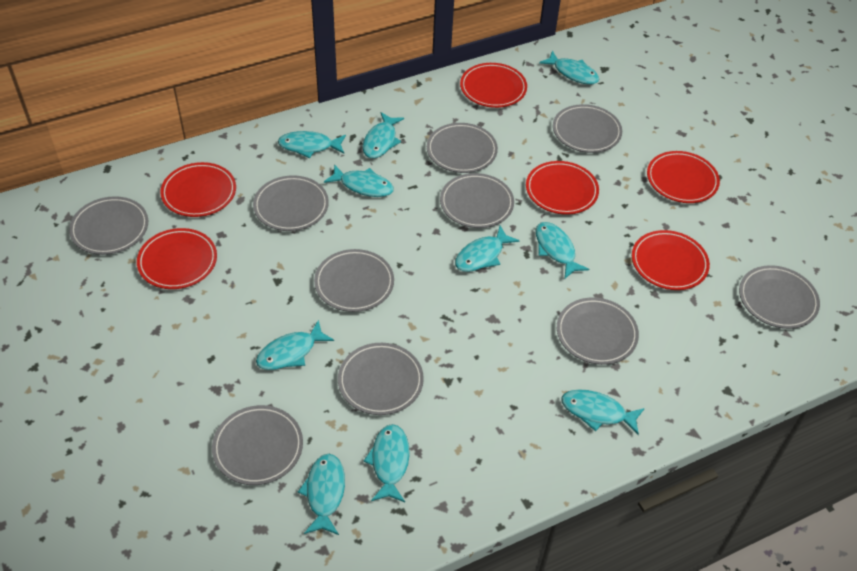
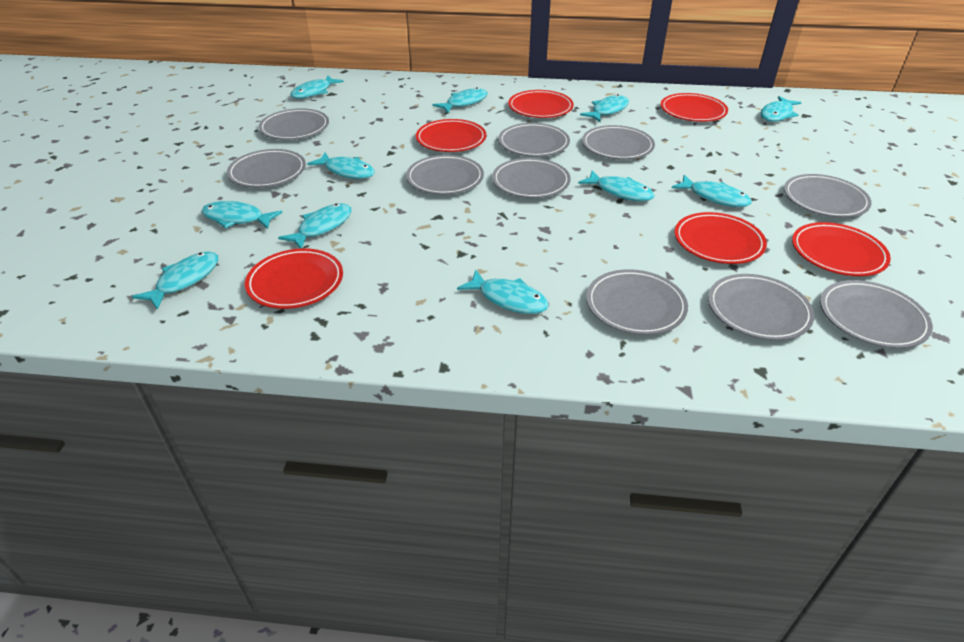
turquoise fish: [256,320,334,370] [278,131,346,158] [298,454,345,535] [324,164,394,197] [362,112,404,158] [364,424,410,502] [455,226,520,272] [536,222,589,278] [539,51,599,85] [561,390,645,435] = 10 -> [132,251,218,310] [201,201,283,229] [278,203,352,249] [290,76,344,99] [307,153,375,179] [432,88,488,113] [457,270,549,314] [578,170,655,201] [580,94,629,122] [672,175,752,207] [760,96,802,122] = 11

